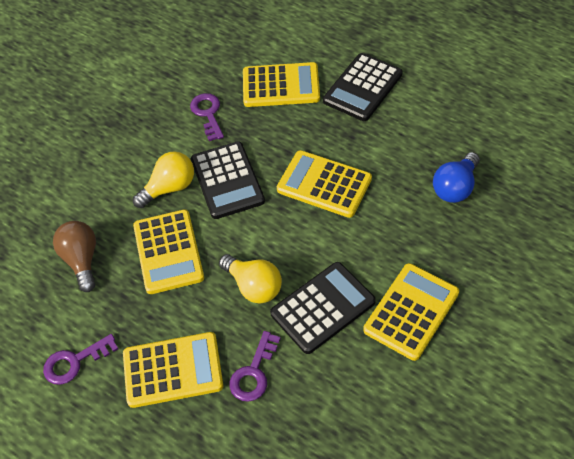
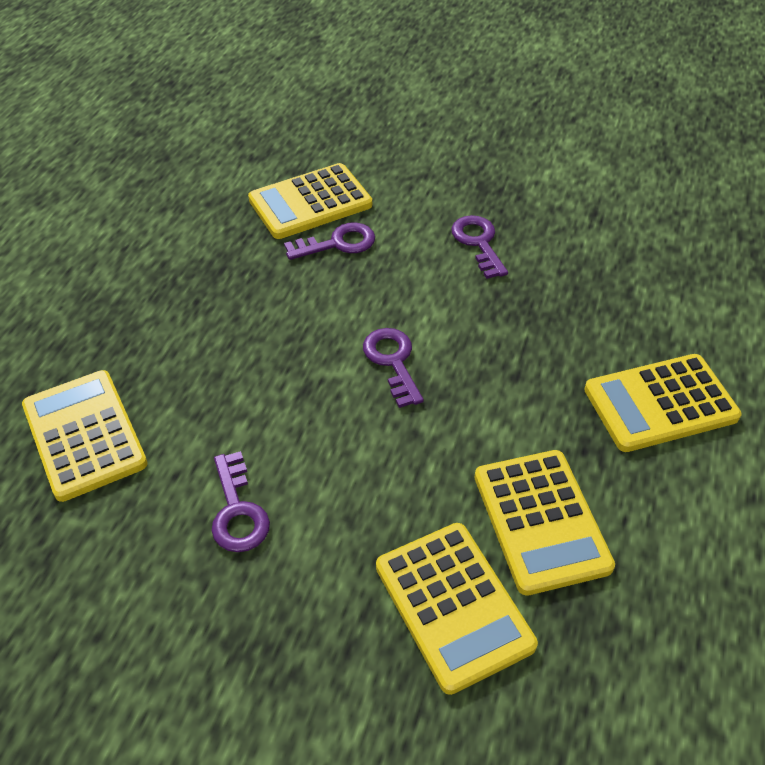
black calculator: [191,142,265,219] [270,262,376,354] [323,53,403,121] = 3 -> none = 0
blue light bulb: [433,152,480,203] = 1 -> none = 0
brown light bulb: [53,221,96,292] = 1 -> none = 0
purple key: [43,334,118,385] [190,93,224,141] [230,331,281,402] = 3 -> [212,451,270,552] [284,222,375,260] [363,328,424,408] [451,215,508,279] = 4
yellow light bulb: [133,151,194,208] [219,254,282,304] = 2 -> none = 0

